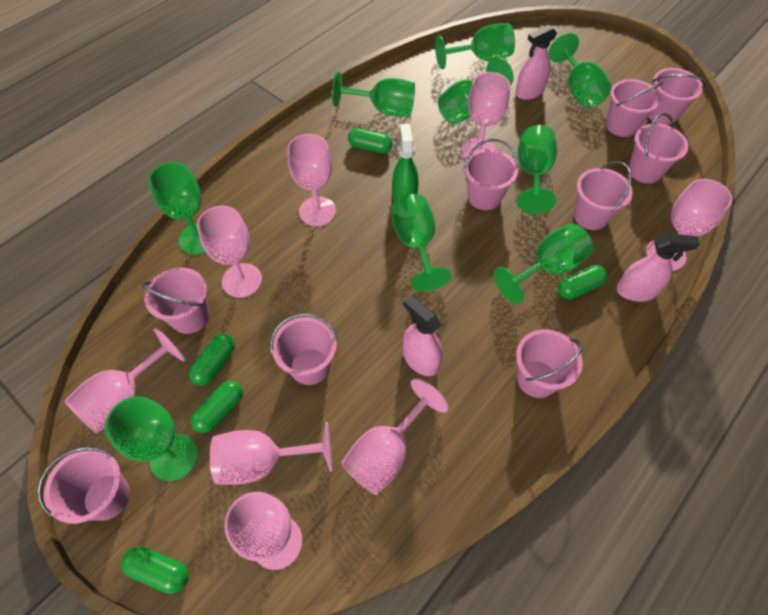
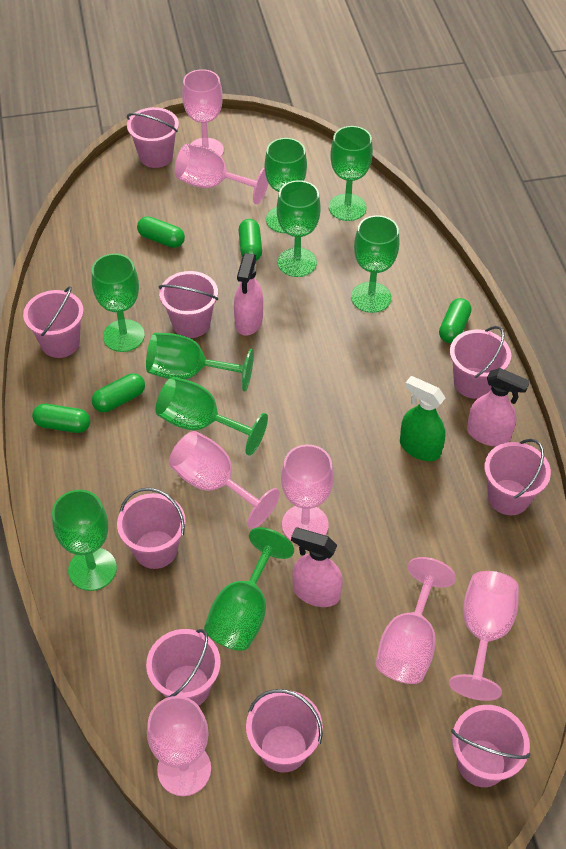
pink goblet: [64,327,185,433] [197,206,262,298] [210,422,332,485] [224,492,302,570] [287,134,336,226] [341,378,449,495] [461,72,510,159] [646,179,732,271] = 8 -> [147,696,211,796] [169,431,280,529] [175,144,268,205] [182,69,224,156] [281,444,334,541] [376,557,456,684] [449,571,519,701] = 7

